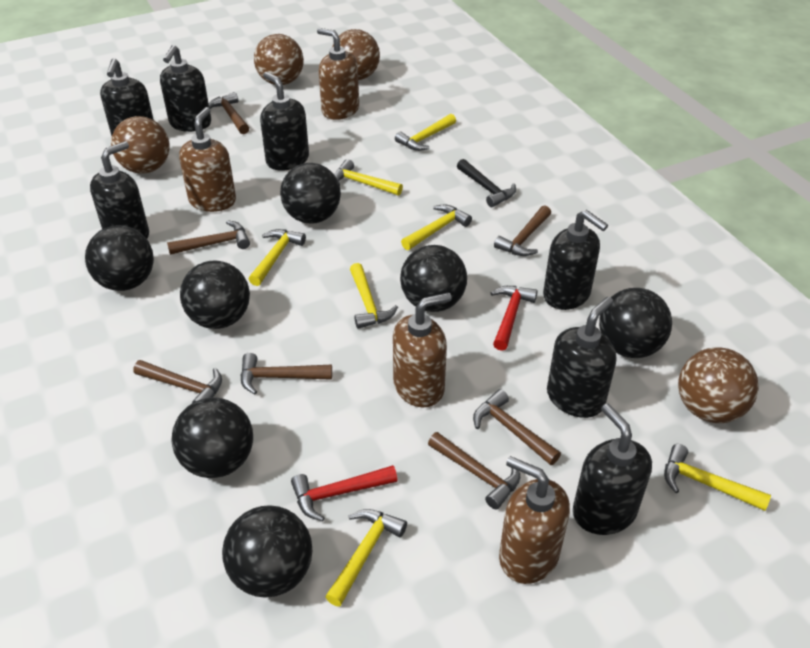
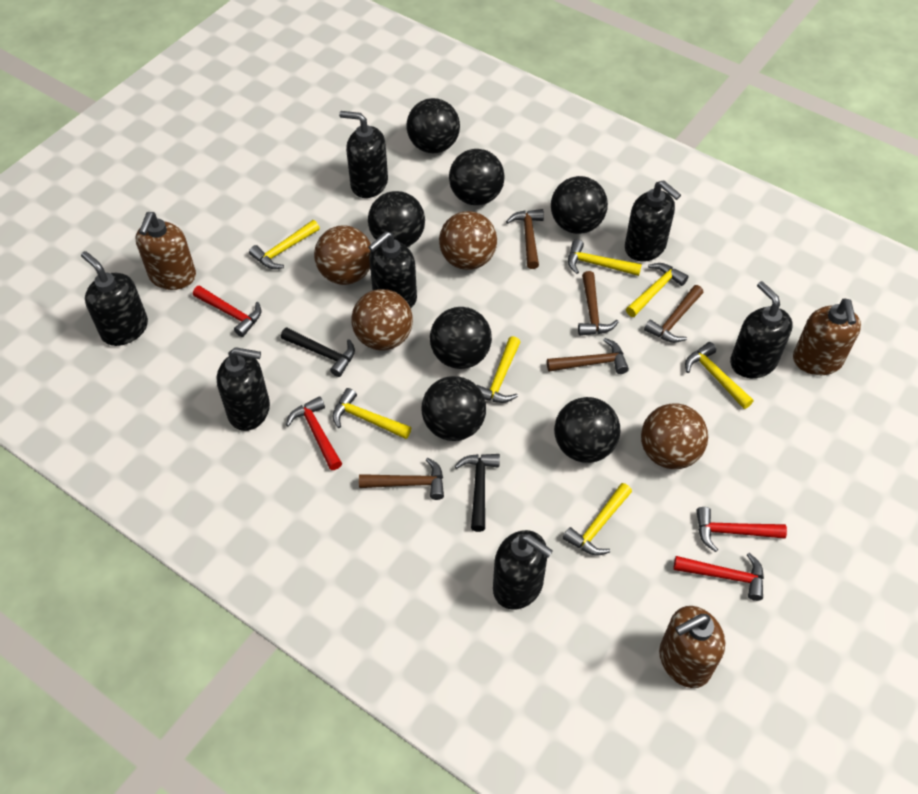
black hammer: [457,159,516,207] = 1 -> [281,327,355,377] [455,454,500,532] = 2
brown hammer: [133,360,222,403] [167,220,250,255] [209,92,249,134] [240,353,332,395] [428,432,520,510] [473,389,561,465] [494,205,551,256] = 7 -> [359,458,444,500] [506,209,544,269] [547,338,629,374] [578,271,619,336] [644,285,704,343] = 5
brown soap dispenser: [179,107,236,212] [317,28,359,120] [393,292,452,407] [499,456,570,584] = 4 -> [135,212,196,290] [659,606,725,688] [793,298,861,375] = 3
red hammer: [291,465,397,521] [491,286,538,351] = 2 -> [193,285,261,337] [286,396,342,470] [673,553,764,601] [696,507,787,552] = 4

